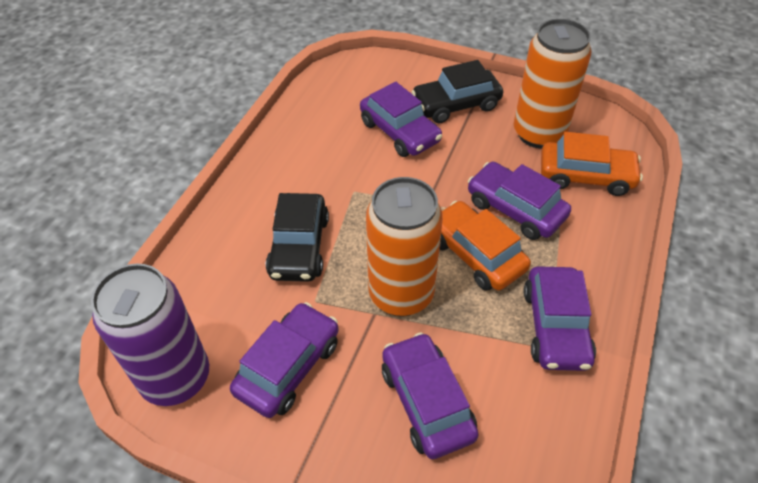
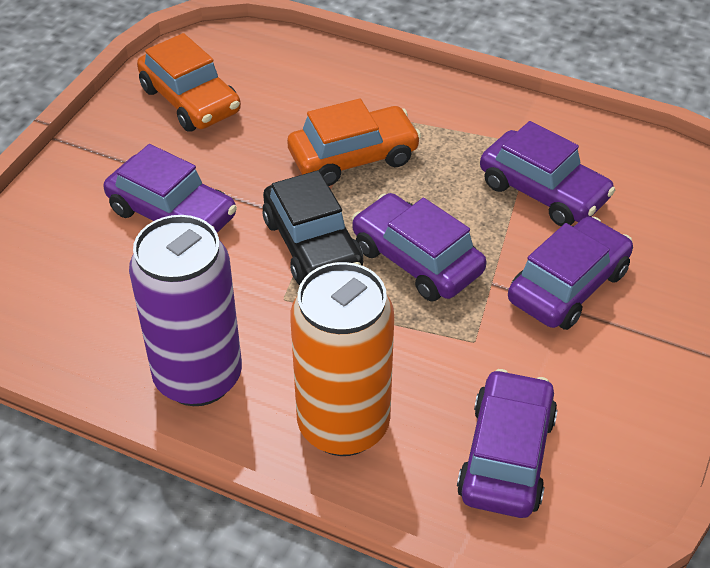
black car: [266,193,329,282] [412,60,503,124] = 2 -> [262,170,363,285] = 1
orange can: [366,177,443,316] [514,19,591,148] = 2 -> [290,262,394,456] = 1

